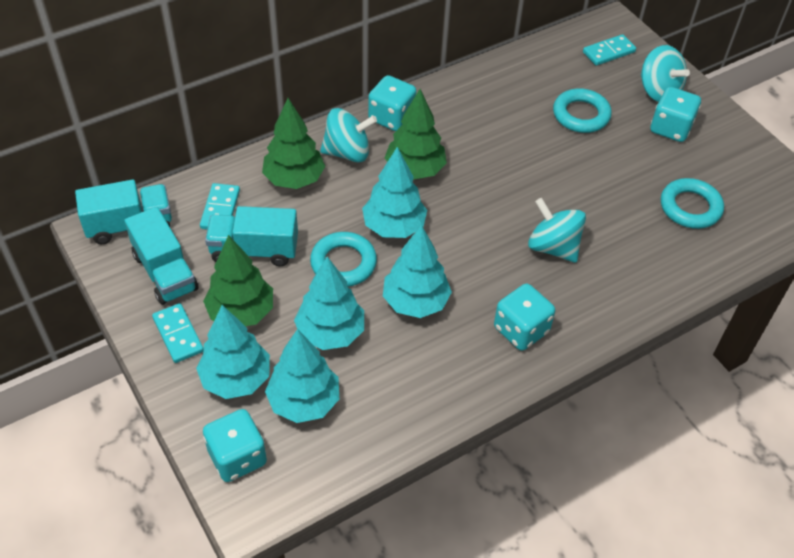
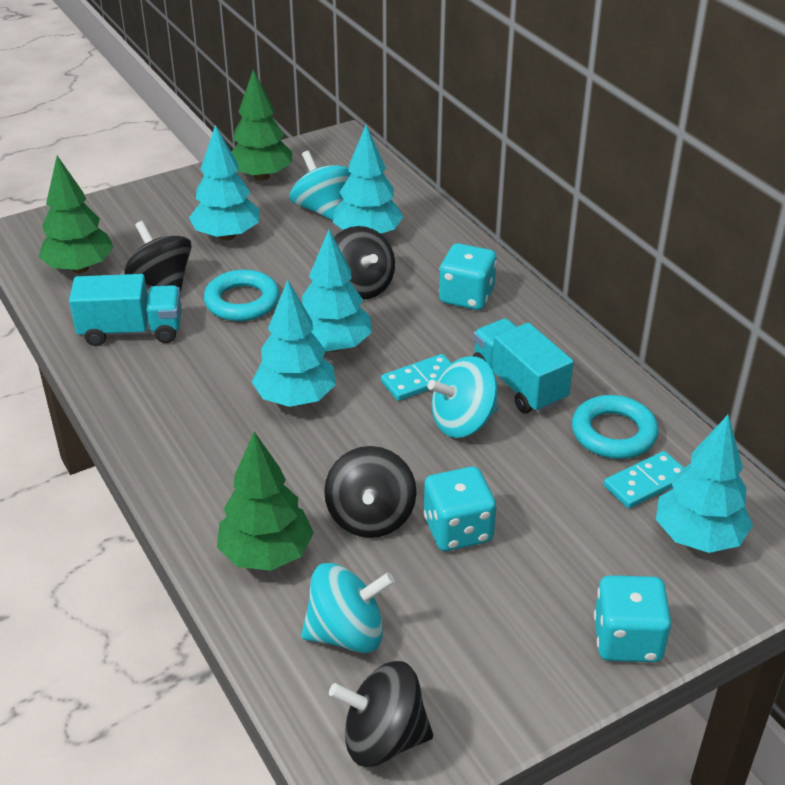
black spinning top: none = 0 -> [125,221,192,293] [324,446,416,538] [329,661,433,767] [334,226,395,300] = 4
turquoise dice: [203,409,267,482] [368,75,416,131] [494,284,555,351] [651,87,701,142] = 4 -> [423,467,496,551] [439,243,497,310] [594,575,671,662] = 3
turquoise domino: [152,303,203,363] [200,183,240,229] [583,34,636,66] = 3 -> [381,354,451,401] [604,451,684,509] = 2
turquoise ring: [310,232,377,287] [553,88,612,133] [661,178,724,229] = 3 -> [204,270,280,321] [572,395,659,459] = 2
turquoise truck: [75,179,172,244] [124,207,199,305] [205,206,298,266] = 3 -> [69,274,182,346] [473,318,574,414] = 2

